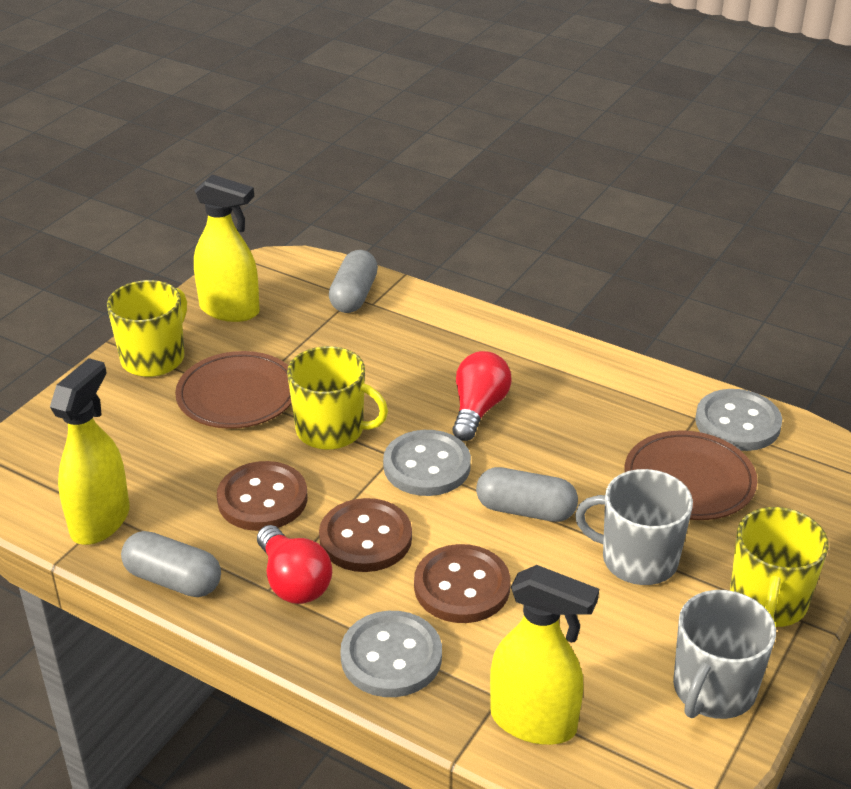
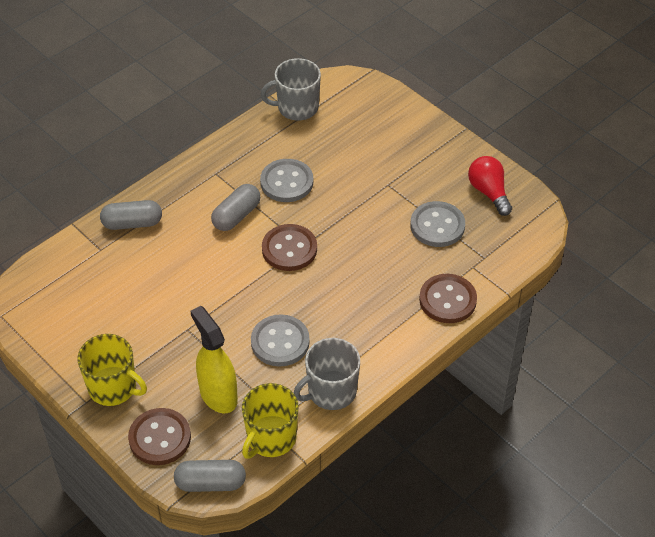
brown plate: [175,351,292,429] [624,431,757,520] = 2 -> none = 0
red light bulb: [257,525,332,604] [453,351,512,441] = 2 -> [468,156,512,216] = 1
yellow mug: [107,280,187,377] [287,346,388,450] [730,507,829,627] = 3 -> [77,334,147,406] [242,383,299,459] = 2
yellow spray bottle: [50,358,130,545] [194,174,260,322] [490,565,599,745] = 3 -> [190,306,238,413] = 1

